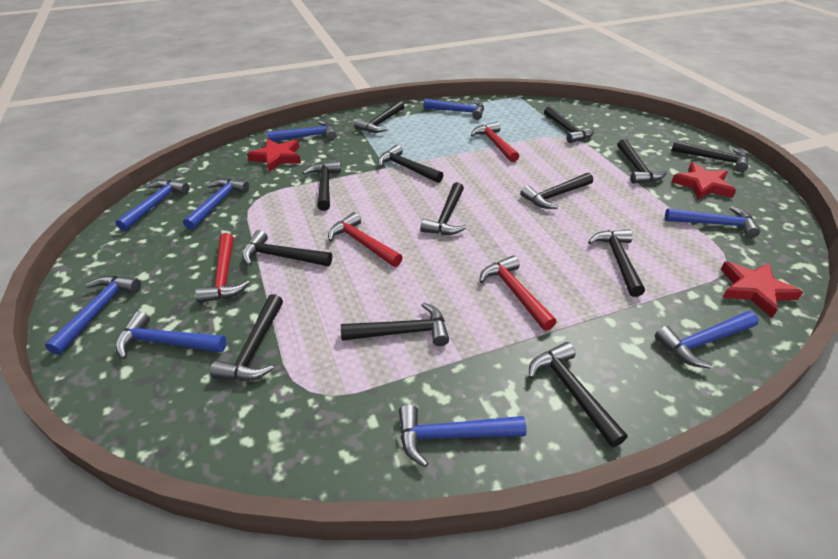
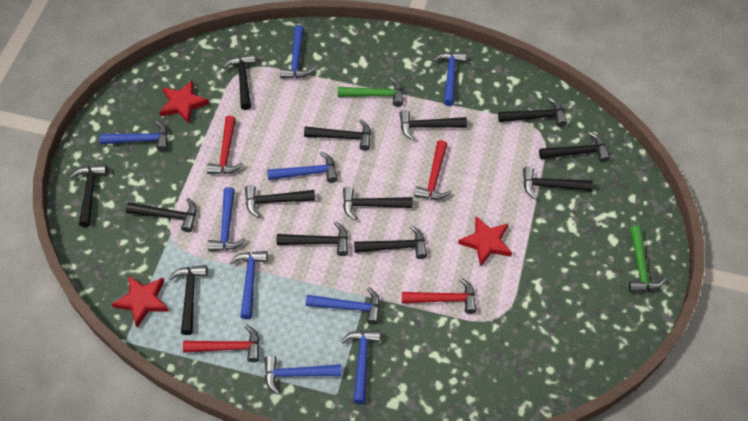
green hammer: none = 0 -> [338,77,403,107] [628,225,666,292] = 2

